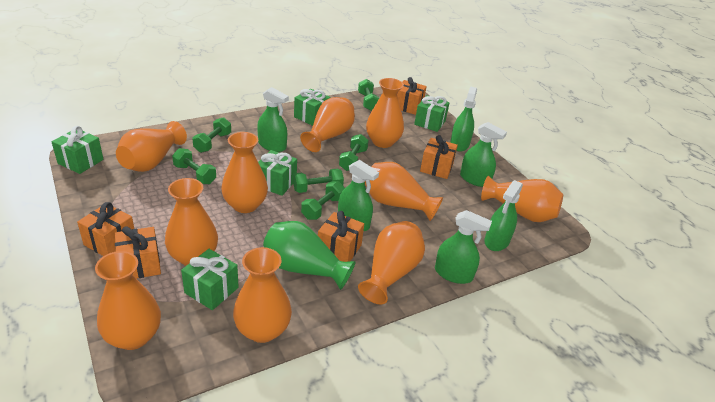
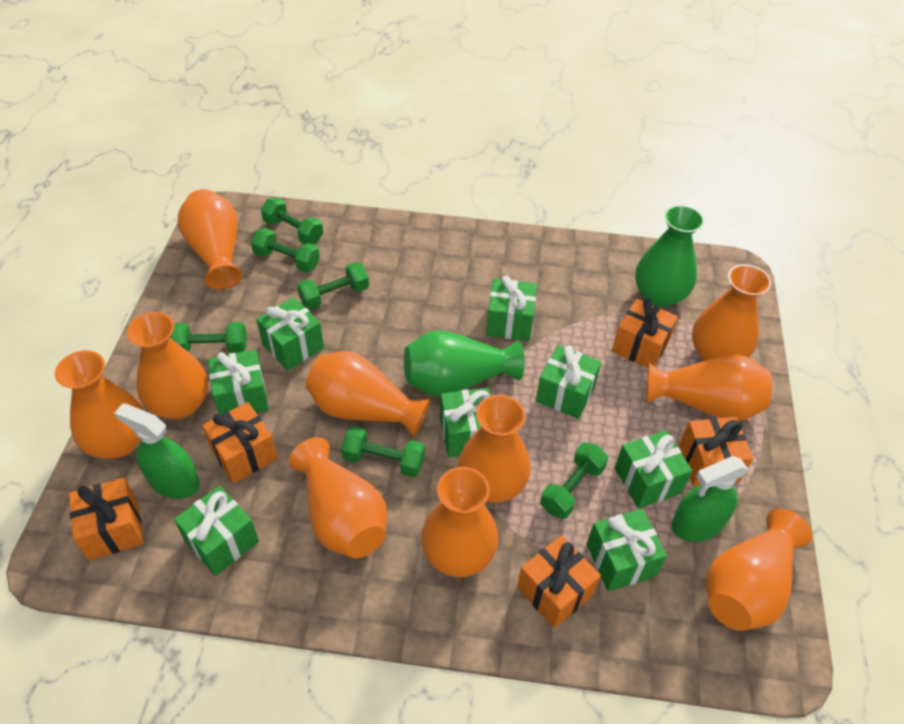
green gift: [52,126,104,174] [181,249,239,310] [258,150,297,196] [294,89,331,126] [414,95,450,132] = 5 -> [174,486,259,576] [208,349,269,415] [256,297,324,370] [440,388,491,457] [486,276,537,341] [536,345,601,419] [587,509,667,591] [615,431,692,509] = 8
green spray bottle: [257,87,289,152] [338,160,379,231] [435,210,492,284] [450,86,477,152] [460,122,507,187] [484,180,523,251] = 6 -> [114,404,200,499] [671,456,749,542] = 2
green vase: [263,221,356,290] = 1 -> [404,330,525,396] [635,205,705,307] = 2

